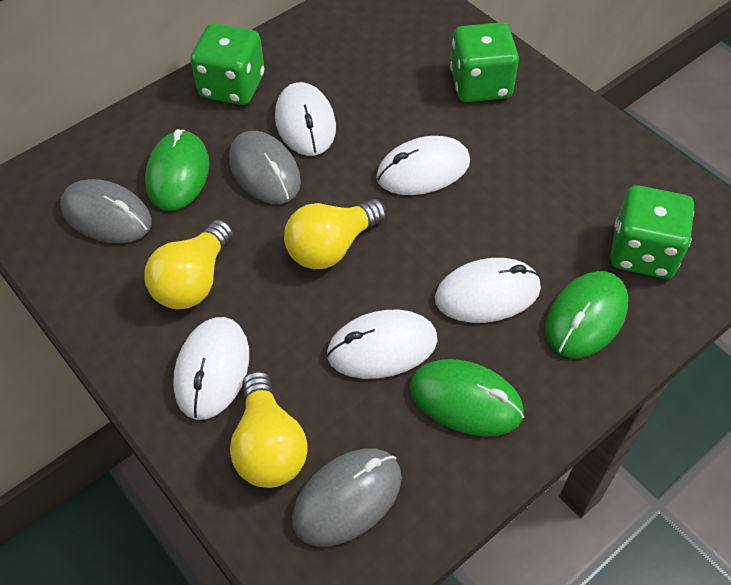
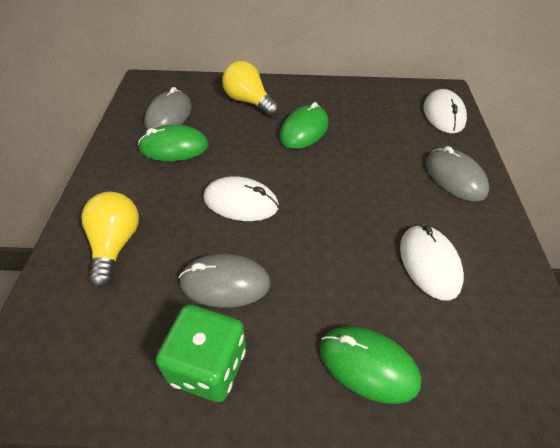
green dice: [190,23,264,105] [450,22,519,102] [610,185,694,279] = 3 -> [156,305,246,402] = 1
white mouse: [173,317,249,420] [275,82,336,156] [327,310,438,379] [376,136,470,195] [435,258,541,323] = 5 -> [203,176,279,221] [400,224,464,301] [424,89,467,134] = 3
yellow light bulb: [145,219,233,309] [230,371,307,488] [284,199,386,269] = 3 -> [81,192,139,288] [222,61,279,116] = 2

